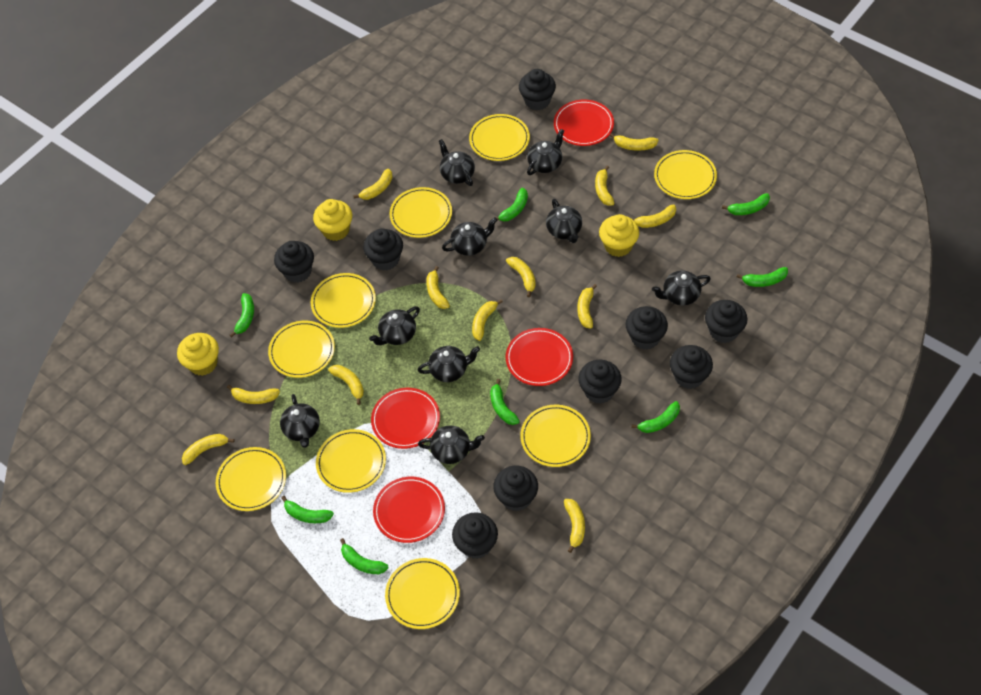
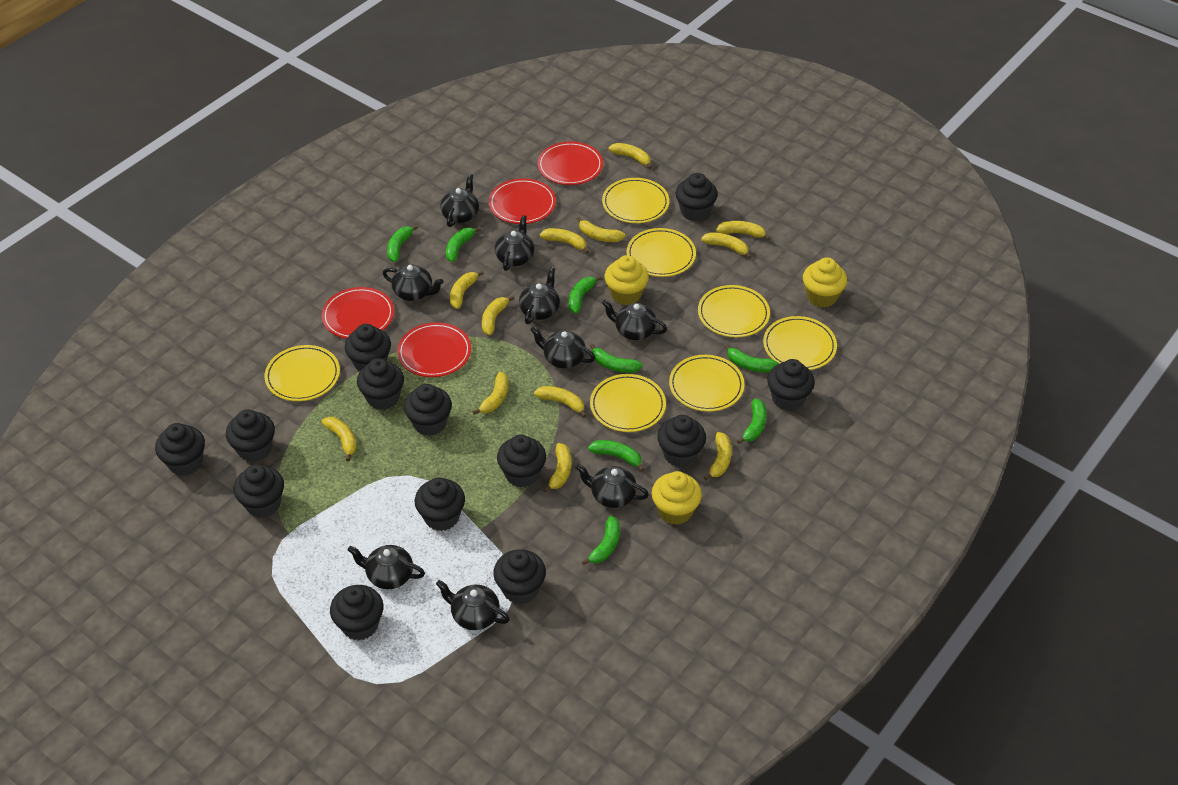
black cupcake: [274,241,314,283] [363,228,403,271] [452,512,498,559] [493,466,538,511] [519,69,556,111] [578,360,622,404] [626,306,668,350] [670,345,713,389] [705,300,747,343] = 9 -> [155,423,205,476] [226,409,275,462] [234,464,284,518] [330,585,384,640] [345,324,391,372] [357,358,404,410] [404,384,452,436] [415,477,465,531] [493,549,546,604] [497,435,546,487] [657,415,706,467] [675,173,718,221] [767,359,815,411] = 13
yellow plate: [216,447,286,511] [268,321,335,378] [311,273,376,328] [316,429,386,493] [385,558,460,629] [390,187,452,238] [469,114,530,161] [520,405,591,467] [654,150,717,199] = 9 -> [265,345,340,401] [590,374,666,432] [602,178,669,223] [627,228,696,277] [669,355,745,412] [698,285,770,337] [763,316,837,370] = 7

